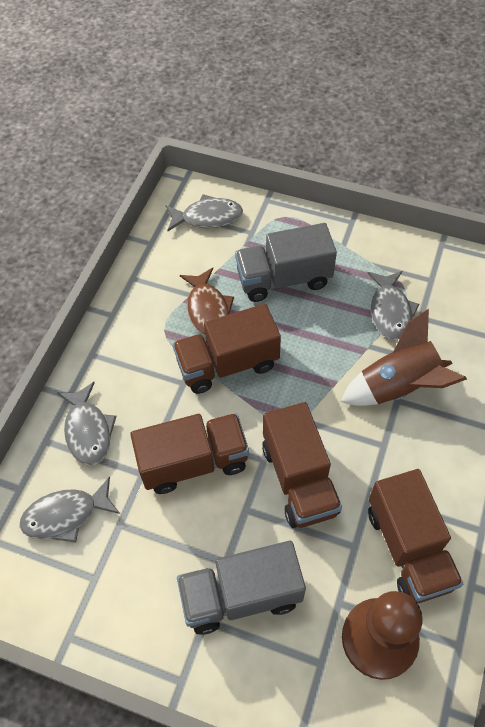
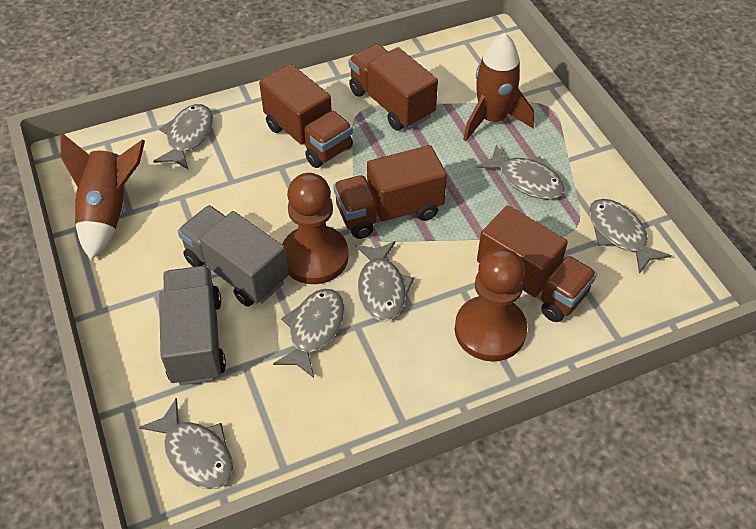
brown fish: [180,268,234,335] = 1 -> none = 0
brown pawn: [342,591,423,680] = 1 -> [282,173,349,284] [455,248,527,362] = 2
brown rocket: [341,309,467,406] = 1 -> [60,133,145,260] [463,33,534,141] = 2
grey fish: [20,476,120,543] [57,382,117,466] [166,194,243,232] [368,271,419,340] = 4 -> [139,398,233,490] [153,104,213,170] [273,289,345,378] [355,241,414,321] [476,144,565,199] [589,199,671,274] = 6

